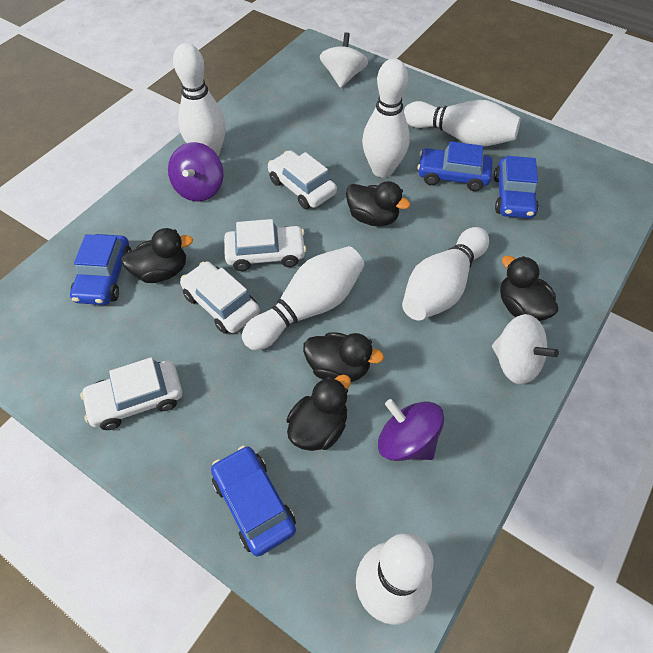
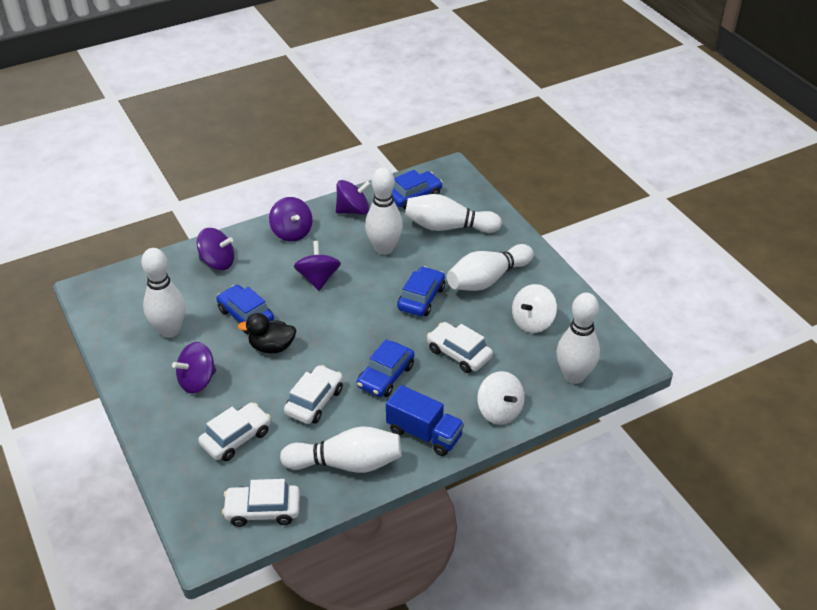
black duck: [121,228,193,283] [287,375,351,451] [303,332,384,382] [346,181,410,227] [500,255,558,321] = 5 -> [238,313,296,354] = 1
blue truck: none = 0 -> [386,385,464,456] = 1
purple spinning top: [168,142,223,201] [378,399,444,461] = 2 -> [172,342,216,394] [197,228,234,270] [269,197,312,242] [294,241,341,290] [336,180,371,215] = 5

